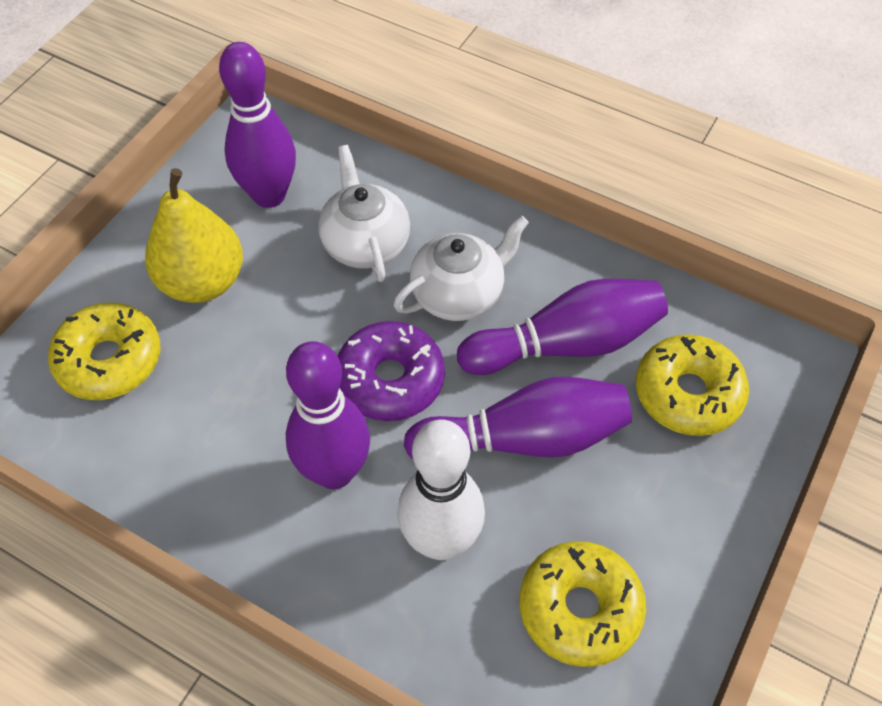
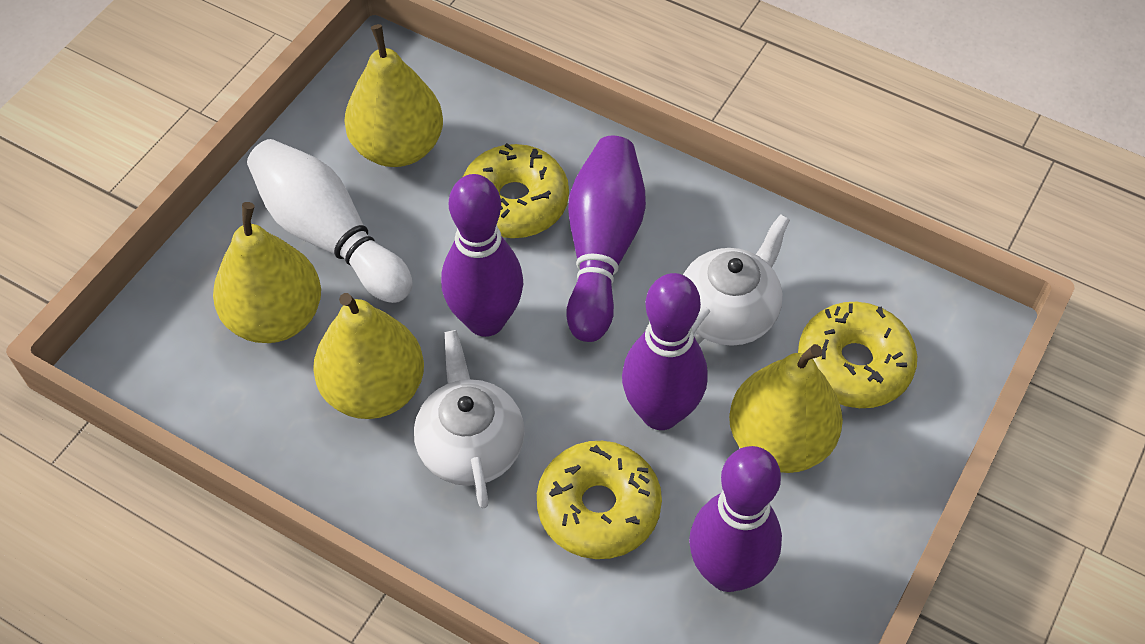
purple donut: [338,321,445,421] = 1 -> none = 0
yellow pear: [145,168,243,303] = 1 -> [213,202,321,343] [313,293,424,419] [345,24,443,167] [729,344,843,473] = 4

